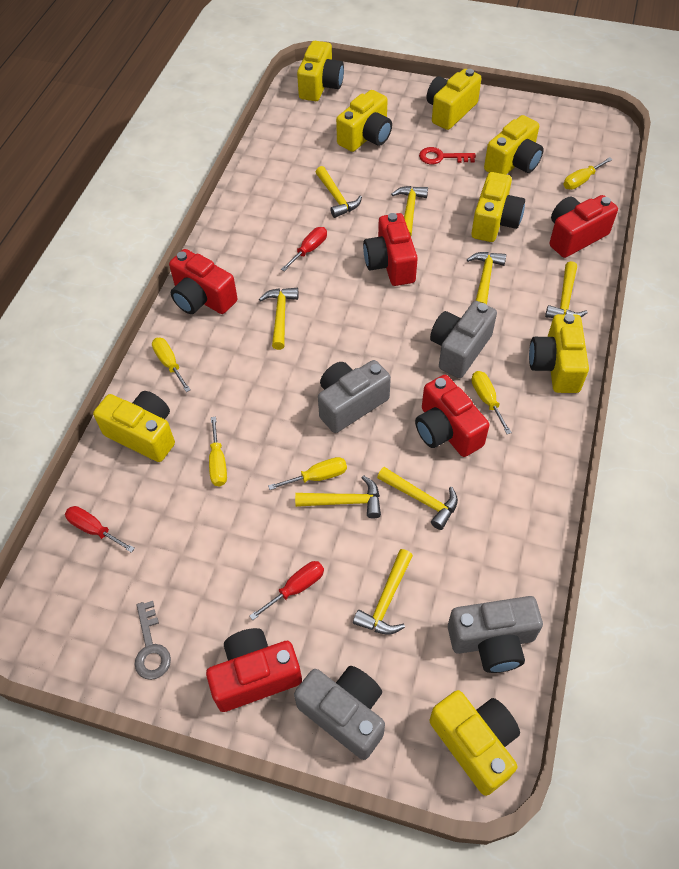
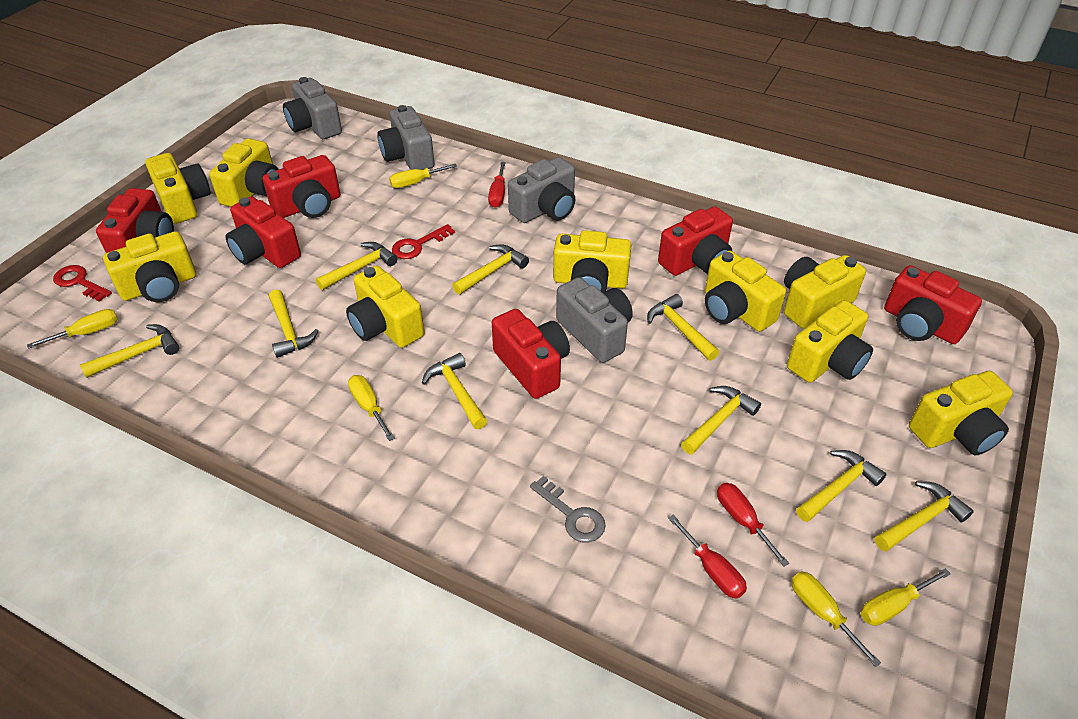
red camera: [169,249,238,314] [206,628,302,712] [363,213,418,286] [415,375,489,457] [549,195,618,258] = 5 -> [96,188,174,253] [225,197,301,268] [263,155,340,218] [492,309,570,399] [658,207,733,276] [884,265,982,344] = 6
red key: [419,147,476,164] = 1 -> [53,265,112,302] [392,224,455,259] = 2
yellow camera: [93,391,175,462] [297,41,344,101] [336,90,392,152] [427,69,482,130] [429,690,520,796] [471,172,525,242] [484,115,544,175] [529,314,589,393] = 8 -> [103,231,196,302] [145,153,211,224] [209,138,279,207] [346,266,424,348] [553,230,631,293] [705,251,786,332] [784,255,866,329] [787,300,873,383] [909,371,1013,455] = 9
yellow hammer: [259,288,298,350] [295,475,381,519] [316,166,362,218] [353,549,413,635] [377,467,458,530] [391,186,428,236] [467,252,506,304] [545,261,587,318] = 8 -> [80,324,179,378] [269,289,319,358] [316,242,398,290] [422,353,487,429] [452,244,529,295] [647,294,719,361] [681,386,761,455] [796,450,887,522] [875,481,974,552] = 9

